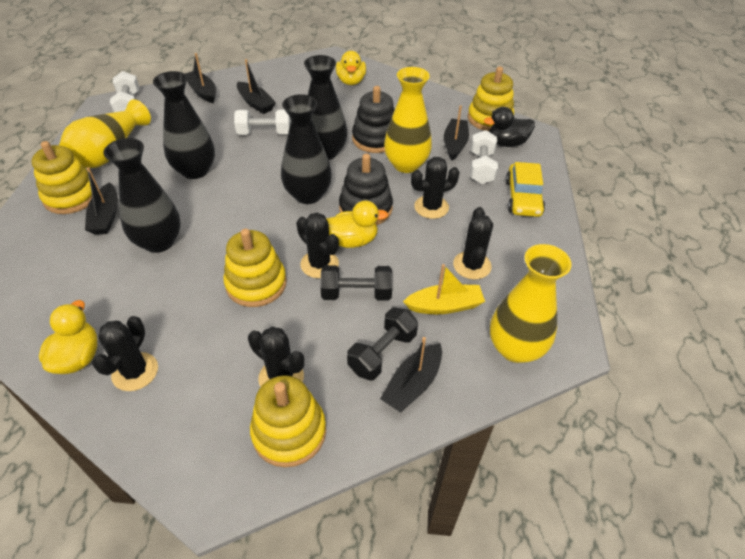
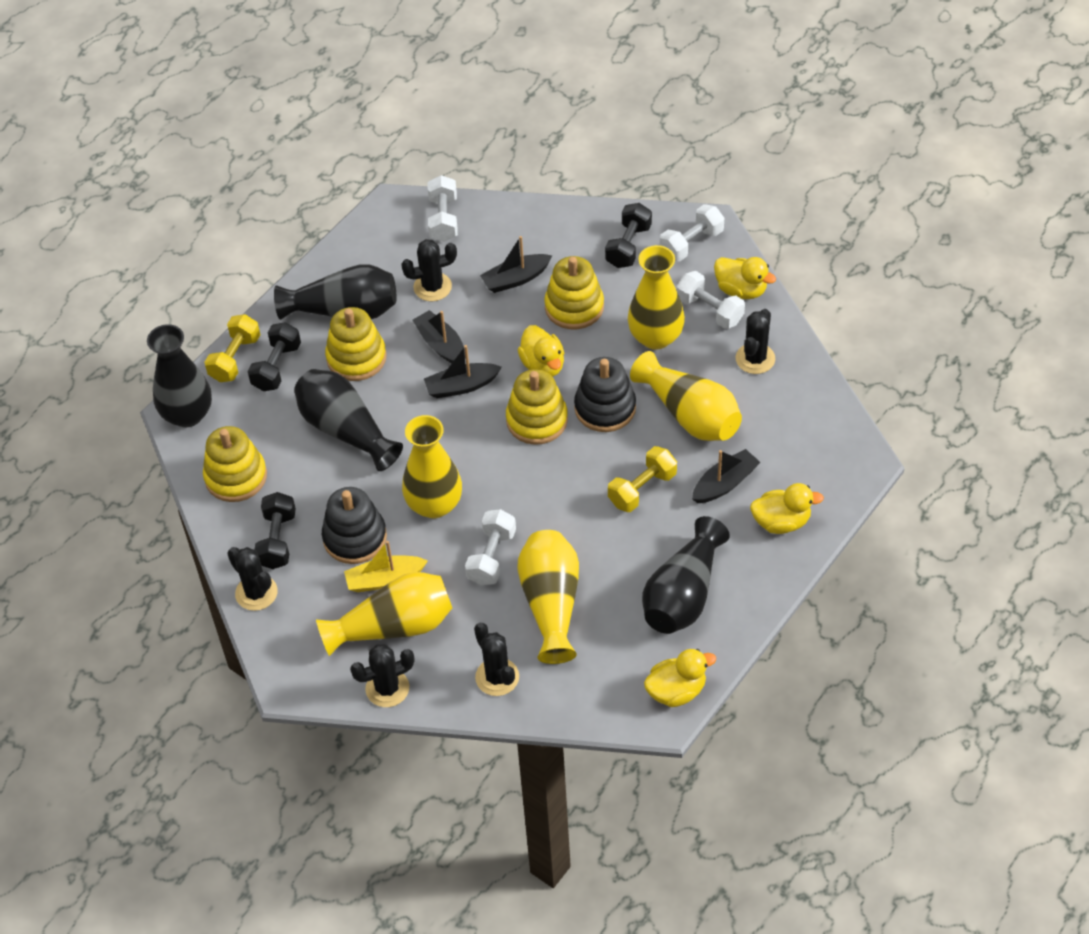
black boat: [85,167,118,235] [185,53,216,103] [237,59,276,114] [380,337,442,413] [444,105,469,160] = 5 -> [413,310,465,363] [424,345,502,398] [480,236,552,293] [692,449,761,503] = 4
black duck: [484,107,535,147] = 1 -> none = 0
black dumbbell: [320,265,392,301] [347,308,418,381] = 2 -> [248,322,301,391] [254,492,296,569] [605,203,652,268] = 3
white dumbbell: [110,71,139,113] [234,109,291,135] [470,130,498,184] = 3 -> [428,175,458,242] [465,509,516,585] [660,204,724,261] [676,271,745,329] = 4
yellow car: [506,162,545,217] = 1 -> none = 0
yellow duck: [39,300,97,374] [326,201,388,248] [336,51,366,85] = 3 -> [518,325,564,377] [644,649,716,707] [714,257,776,299] [750,483,824,534] = 4
yellow dumbbell: none = 0 -> [205,314,260,382] [608,446,677,512] = 2
yellow vase: [59,99,151,168] [384,67,432,173] [490,244,572,363] = 3 -> [316,572,452,656] [402,415,462,518] [517,530,579,664] [628,245,685,350] [630,351,742,441] = 5

